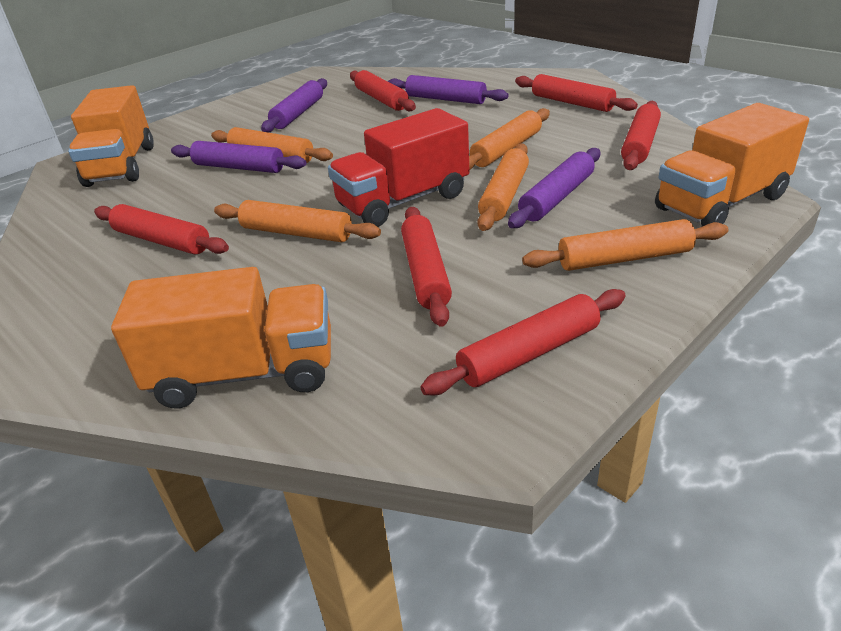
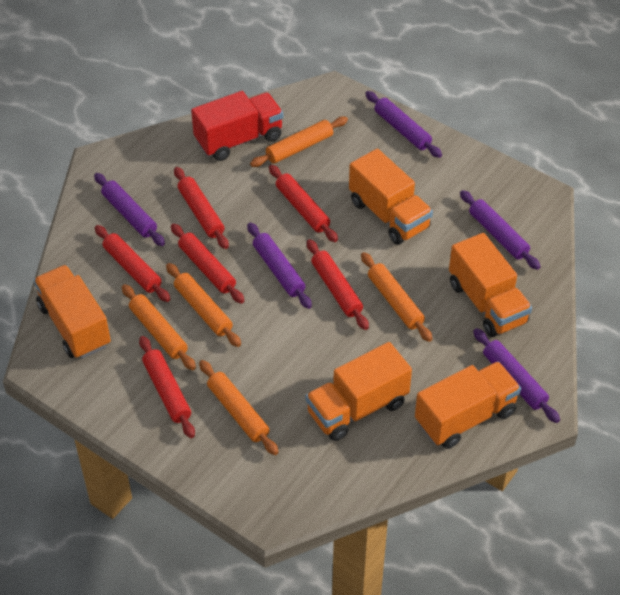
orange truck: [68,85,154,187] [111,267,331,408] [655,103,809,226] = 3 -> [34,265,111,359] [306,342,412,441] [349,149,433,245] [415,362,521,449] [449,233,532,337] = 5
purple rolling pin: [171,141,306,173] [261,78,327,133] [388,75,508,104] [508,148,600,228] = 4 -> [94,173,165,246] [247,223,312,309] [365,91,442,158] [460,190,541,270] [473,328,560,423] = 5

